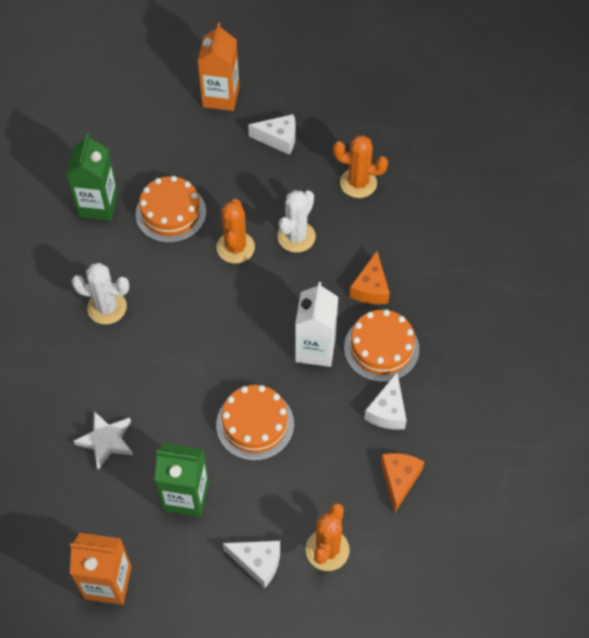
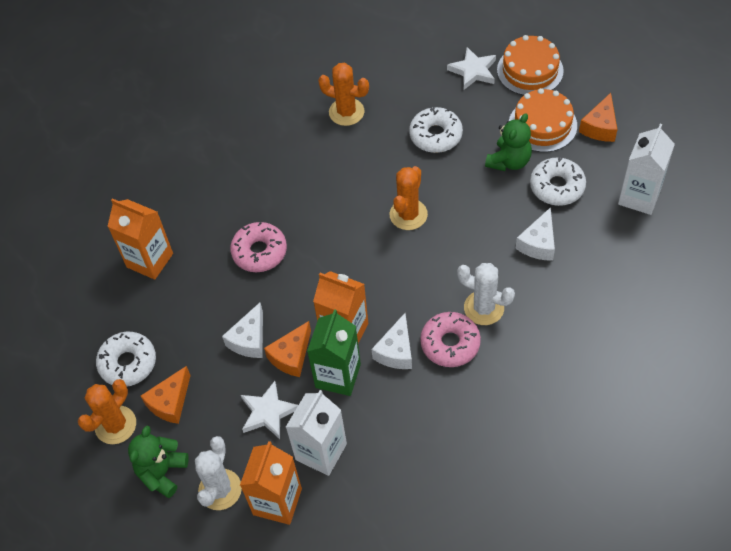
green carton: [66,134,118,221] [155,443,209,517] = 2 -> [307,309,361,396] = 1
green teddy bear: none = 0 -> [128,426,189,498] [485,113,532,171] = 2
orange cake: [136,176,206,243] [216,385,294,461] [344,309,419,382] = 3 -> [497,35,564,95] [509,88,577,152] = 2
orange carton: [70,533,131,605] [198,23,239,111] = 2 -> [107,199,173,280] [240,441,302,525] [313,271,368,343] = 3
orange cheese: [350,251,390,304] [381,453,425,513] = 2 -> [141,366,191,424] [264,321,311,377] [579,93,617,142] = 3
pink donut: none = 0 -> [230,222,287,272] [420,312,481,367] = 2
white carton: [295,282,338,367] = 1 -> [286,390,347,476] [618,124,675,215] = 2
white donut: none = 0 -> [96,332,156,387] [409,107,463,153] [530,157,586,206] = 3
white star: [73,411,133,470] = 1 -> [241,381,298,439] [447,47,496,90] = 2

